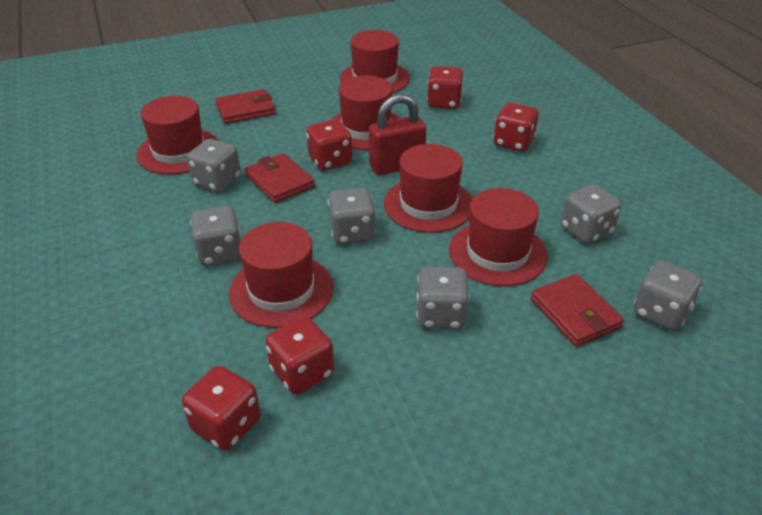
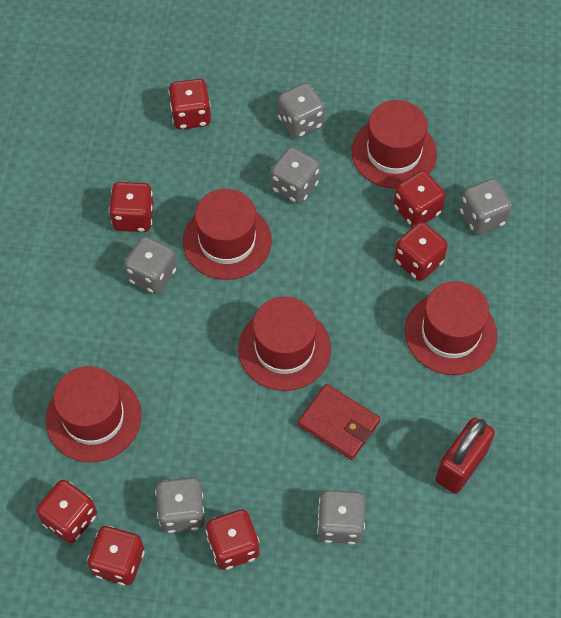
red dice: [182,366,261,451] [265,316,334,394] [306,119,352,170] [427,66,464,109] [493,103,539,152] = 5 -> [36,480,97,543] [88,526,145,585] [109,182,154,232] [168,79,211,129] [206,509,259,570] [393,171,446,227] [394,222,448,281] = 7
red hat: [137,96,218,174] [229,222,333,328] [331,75,400,150] [340,30,410,93] [384,144,472,233] [449,188,548,286] = 6 -> [46,366,142,462] [183,189,272,280] [238,297,331,391] [351,100,437,188] [405,281,497,375] = 5
red wallet: [215,89,276,124] [245,153,315,203] [531,274,624,347] = 3 -> [298,384,380,460] = 1

